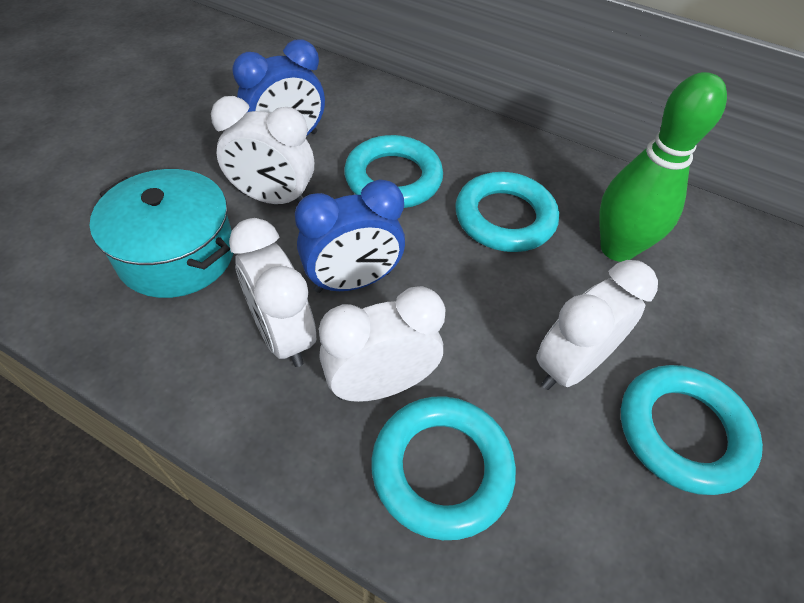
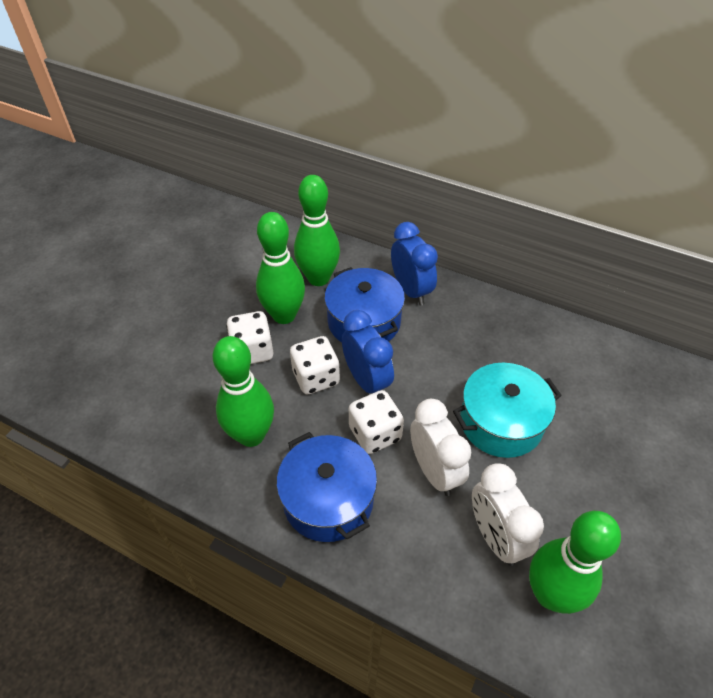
blue pot: none = 0 -> [276,432,377,542] [324,267,405,343] = 2
green bowling pin: [599,72,727,262] = 1 -> [213,336,274,447] [256,212,305,324] [294,175,340,286] [529,511,621,614] = 4
turquoise ring: [344,135,443,208] [371,396,516,540] [456,172,559,252] [621,365,763,495] = 4 -> none = 0
white clock: [211,96,314,204] [229,218,316,367] [319,286,445,402] [536,260,658,390] = 4 -> [410,399,471,496] [472,463,544,566] = 2
white dice: none = 0 -> [226,311,274,364] [290,336,340,394] [349,390,404,454] = 3

